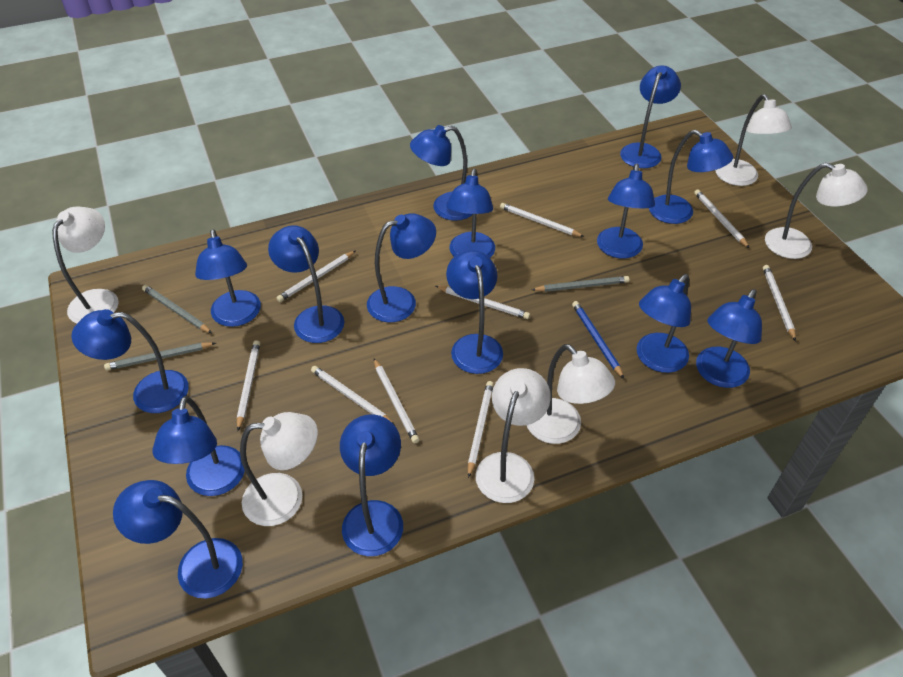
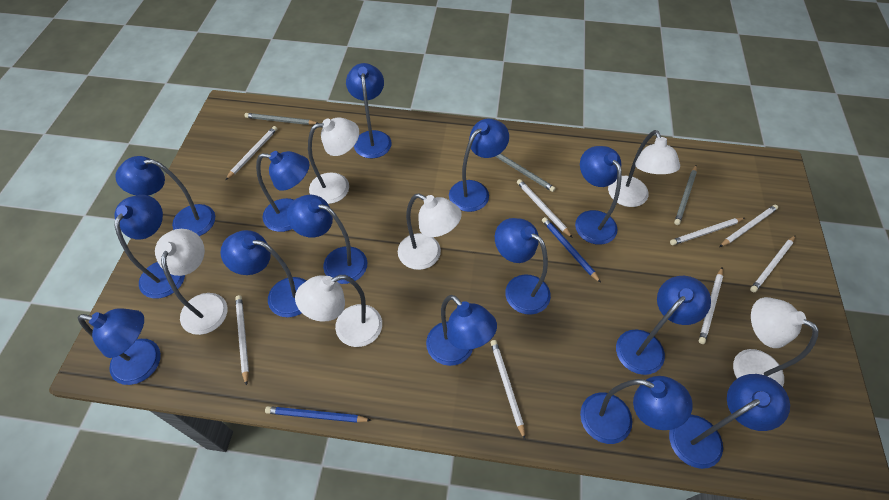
blue lamp: [71,309,189,413] [113,480,243,598] [152,396,245,496] [195,229,261,327] [268,225,344,343] [340,414,403,556] [367,213,436,322] [410,125,473,221] [446,169,495,258] [446,250,503,374] [597,164,655,259] [620,65,681,168] [636,274,691,373] [649,130,733,224] [696,289,762,388] = 15 -> [78,308,161,385] [114,195,185,298] [115,156,215,236] [220,230,306,317] [256,151,309,232] [287,195,367,284] [346,63,392,158] [426,295,497,366] [449,119,509,212] [495,218,551,315] [575,146,622,245] [580,376,693,444] [616,276,711,375] [669,374,790,469] = 14
blue pencil: [572,301,624,379] = 1 -> [265,406,371,423] [542,217,601,283] = 2
white pencil: [237,340,260,431] [276,251,355,302] [311,366,395,426] [374,359,420,443] [436,286,530,319] [468,381,494,478] [500,203,584,237] [694,189,749,248] [763,265,796,341] = 9 -> [225,126,277,180] [235,295,249,386] [490,340,525,440] [517,179,572,238] [670,218,745,245] [699,267,723,344] [720,205,778,247] [750,236,795,293] = 8

